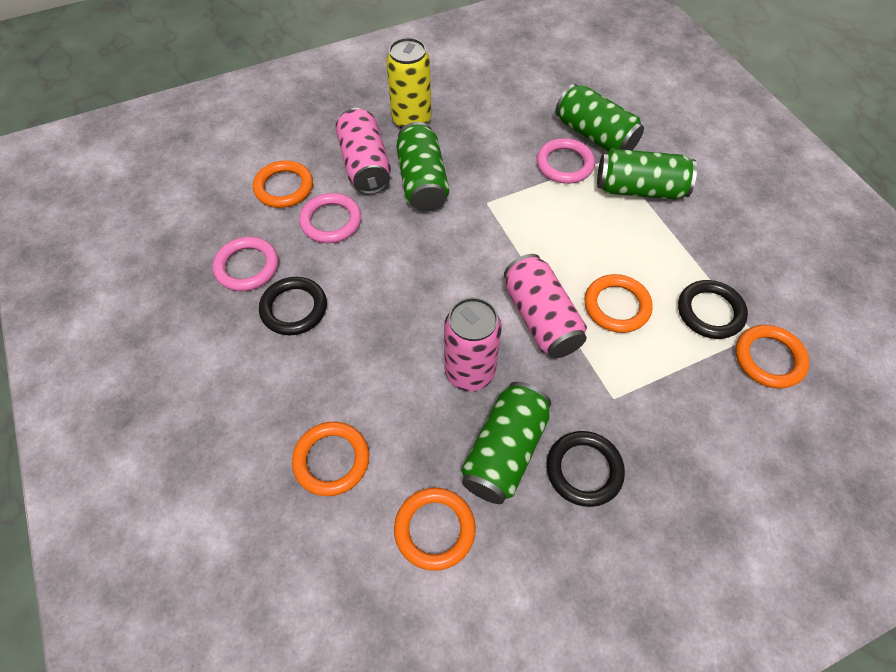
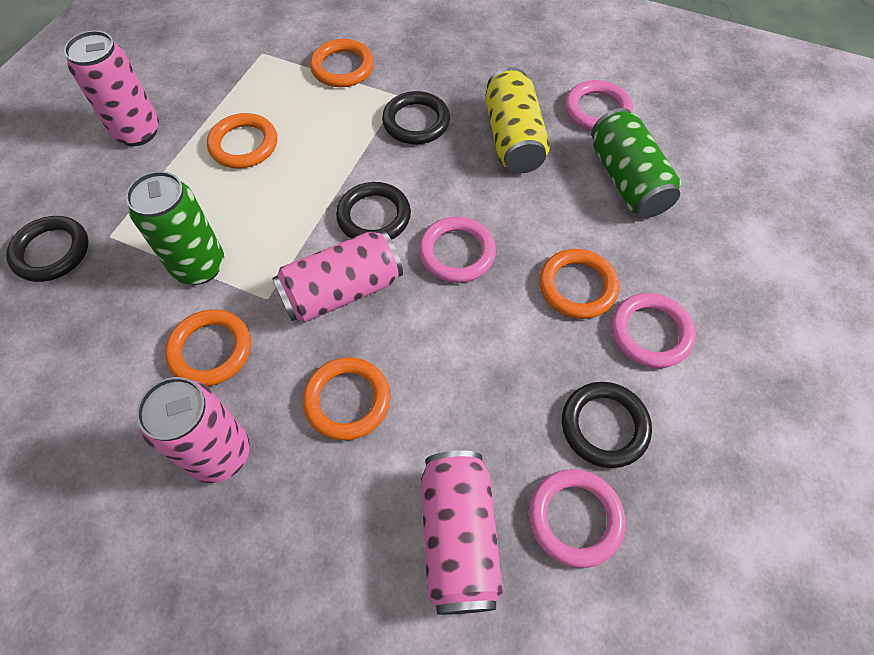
black ring: [259,277,327,336] [547,431,625,507] [678,280,748,339] = 3 -> [6,216,89,282] [336,182,411,240] [382,91,450,144] [562,382,652,468] = 4
green can: [396,122,449,212] [461,382,551,504] [555,84,644,152] [597,149,697,200] = 4 -> [126,171,224,285] [591,108,681,218] = 2
pink can: [335,108,391,195] [444,297,502,391] [504,254,587,358] = 3 -> [64,30,159,146] [136,377,250,483] [272,231,403,322] [421,450,503,615] = 4
pink ring: [212,237,278,291] [299,193,361,243] [536,138,595,184] = 3 -> [419,216,496,283] [529,469,625,568] [565,80,633,131] [611,293,696,368] = 4

